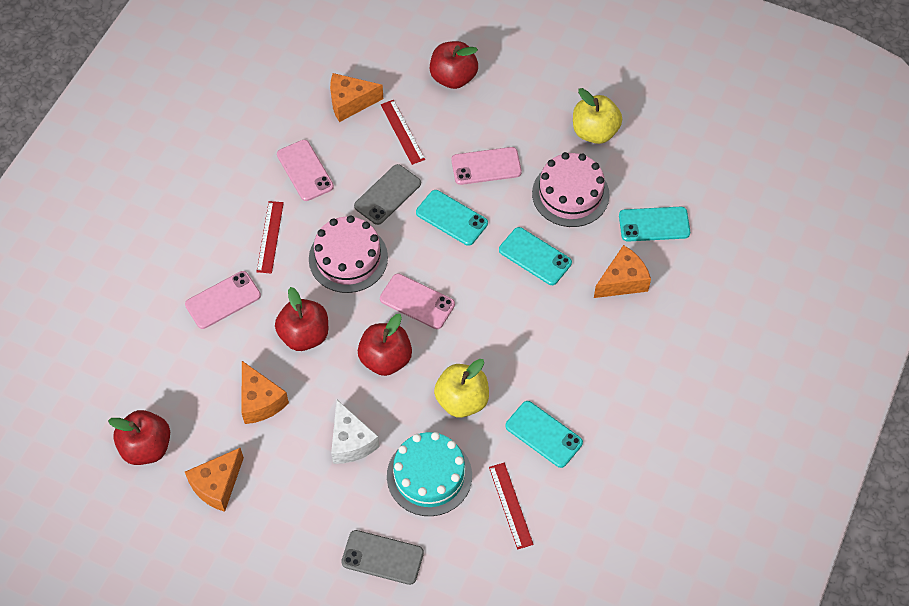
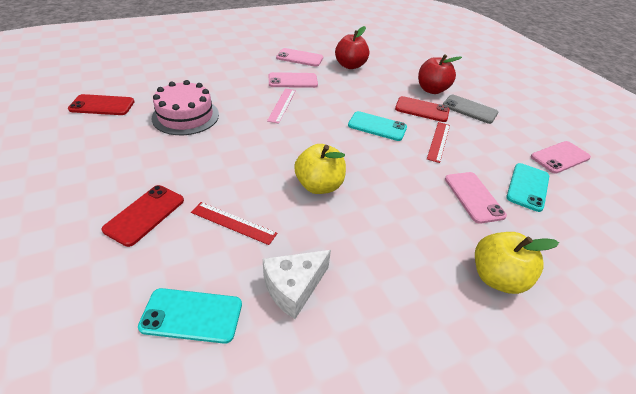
grey phone: [341,530,424,585] [354,164,421,225] = 2 -> [443,95,498,124] = 1
orange cheese: [185,448,244,512] [241,361,289,424] [330,73,383,122] [594,245,651,298] = 4 -> none = 0
pink cake: [309,215,388,293] [532,152,610,227] = 2 -> [152,80,219,135] = 1
pink ruler: none = 0 -> [267,88,296,124] = 1
red apple: [108,410,170,465] [275,287,328,351] [358,314,412,376] [430,41,478,89] = 4 -> [335,26,369,69] [418,54,462,94] = 2
red phone: none = 0 -> [68,94,135,115] [102,185,184,247] [395,96,450,122] = 3
red ruler: [256,201,284,274] [381,100,425,165] [489,463,534,549] = 3 -> [191,202,277,245] [427,122,450,163] = 2
turquoise cake: [387,432,472,516] = 1 -> none = 0
turquoise phone: [416,190,488,246] [499,227,572,285] [505,401,583,468] [619,207,690,242] = 4 -> [138,288,242,344] [348,111,407,141] [506,163,549,212] = 3

